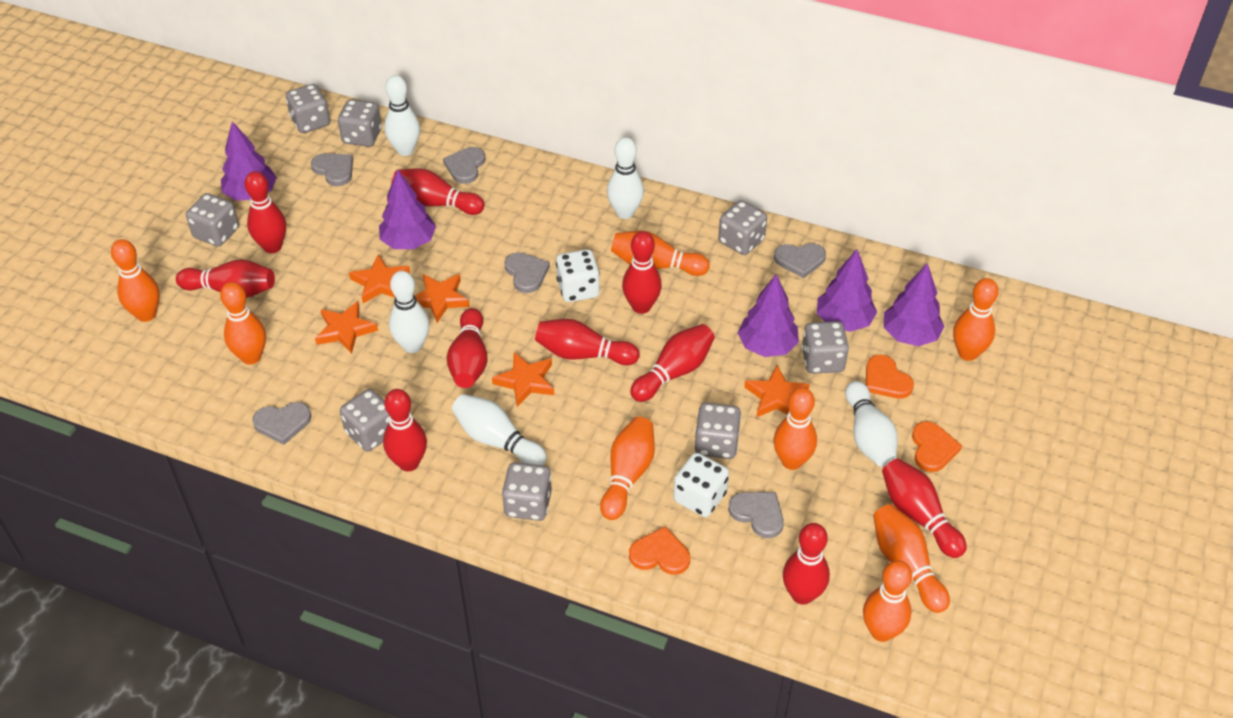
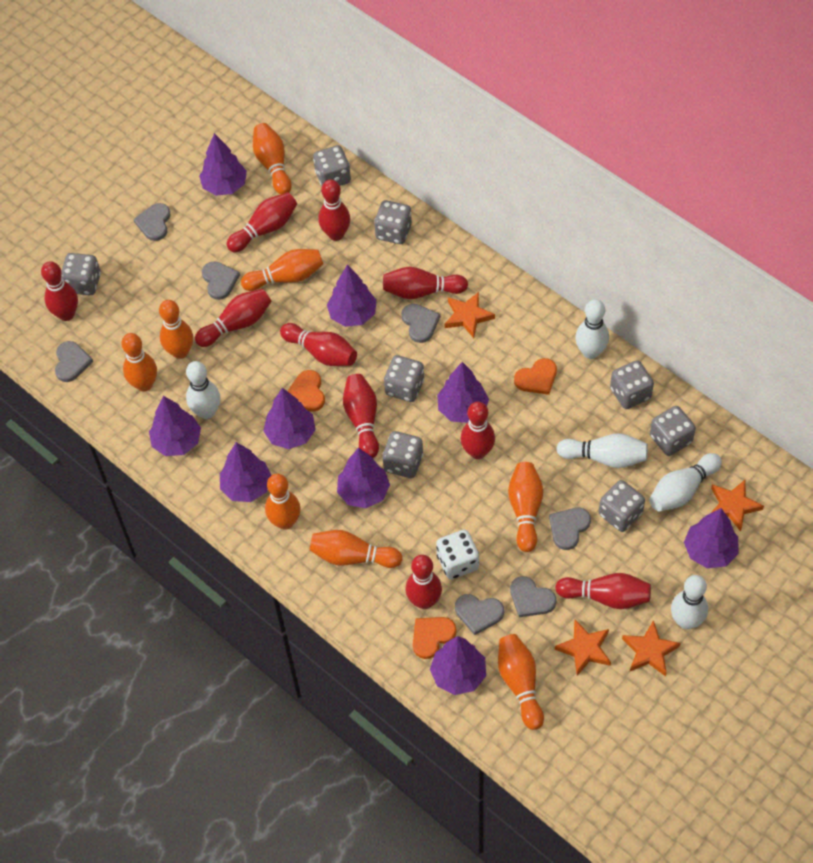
grey heart: [252,402,311,445] [311,153,353,186] [443,147,486,184] [504,252,550,293] [728,492,784,538] [774,243,826,278] = 6 -> [55,341,93,382] [133,203,171,241] [202,261,240,300] [401,304,440,343] [455,594,504,635] [510,576,556,617] [549,507,591,550] = 7
orange star: [315,301,378,354] [349,254,410,303] [415,274,470,323] [492,352,554,407] [744,365,810,418] = 5 -> [444,292,495,338] [555,620,611,676] [622,620,681,676] [711,480,764,532] = 4
purple tree: [221,121,277,200] [379,169,436,249] [738,274,799,357] [817,249,877,332] [884,263,944,346] = 5 -> [149,396,201,456] [199,133,247,196] [220,442,272,502] [263,388,316,449] [327,265,377,327] [337,447,390,508] [430,636,486,695] [437,362,489,423] [684,508,739,568] = 9
white dice: [556,249,600,302] [673,453,729,517] = 2 -> [436,530,479,580] = 1

